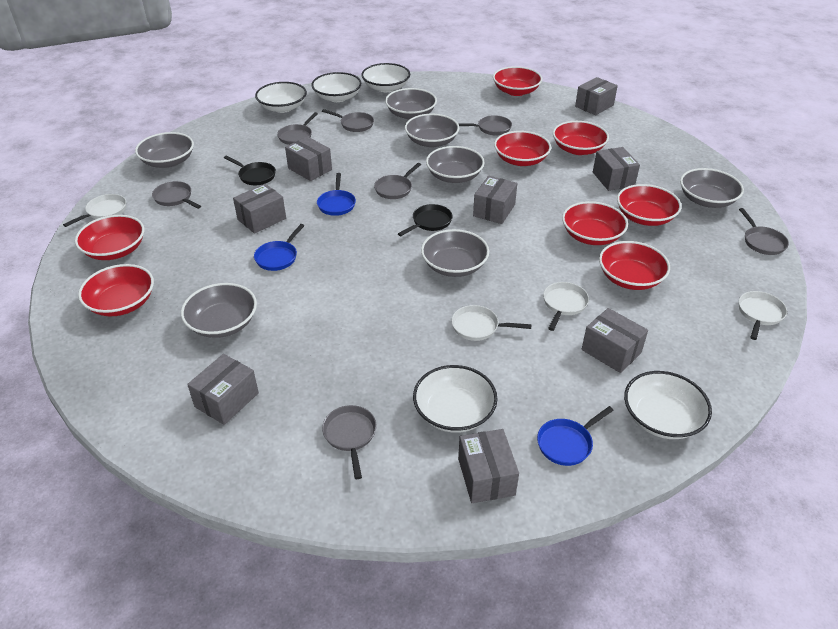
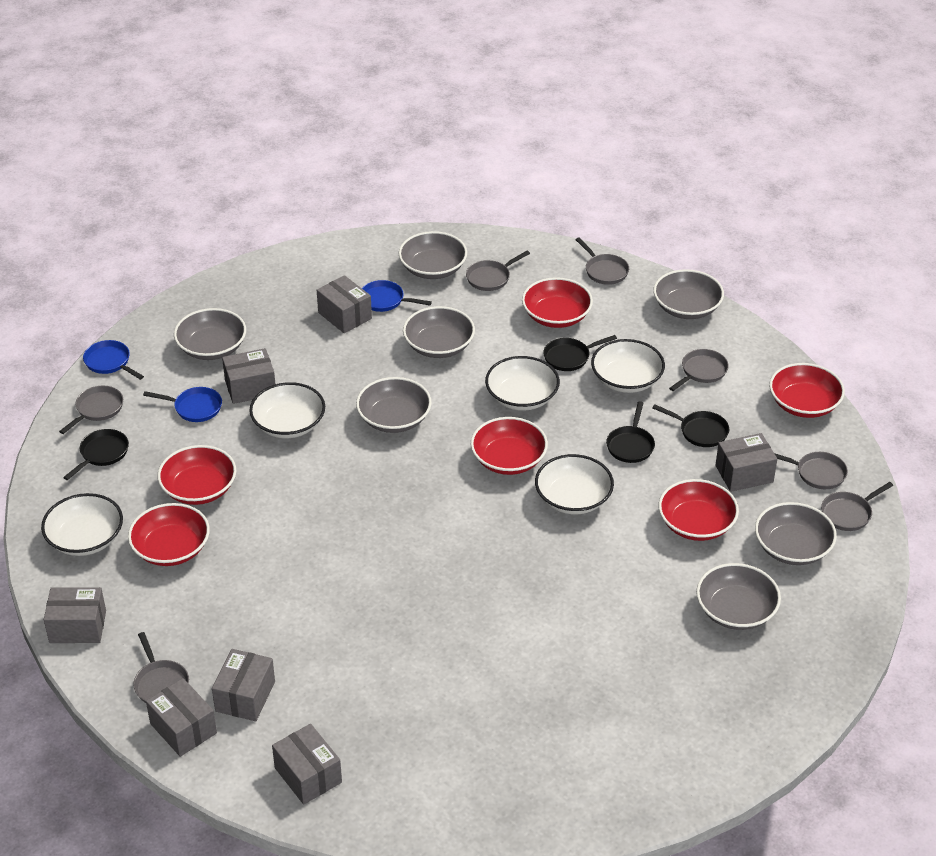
black pan: [224,155,276,185] [398,204,453,236] = 2 -> [63,429,129,480] [543,335,617,371] [606,401,655,463] [652,404,729,447] = 4
grey box: [187,354,259,425] [233,184,286,234] [285,136,332,181] [458,429,519,503] [473,176,517,224] [575,77,618,115] [582,308,648,373] [593,147,640,191] = 8 -> [44,587,106,643] [146,678,217,757] [212,649,275,721] [222,348,275,404] [272,724,342,805] [317,275,372,333] [716,433,777,492] = 7
red bowl: [75,215,144,260] [78,264,154,316] [493,66,542,96] [494,131,551,166] [553,121,609,155] [562,201,628,245] [599,241,670,290] [617,184,682,226] = 8 -> [128,503,210,566] [157,445,236,505] [471,417,548,475] [522,277,593,328] [658,479,739,541] [769,363,845,418] = 6
white pan: [63,194,126,227] [451,305,532,341] [543,282,589,331] [739,291,787,340] = 4 -> none = 0

